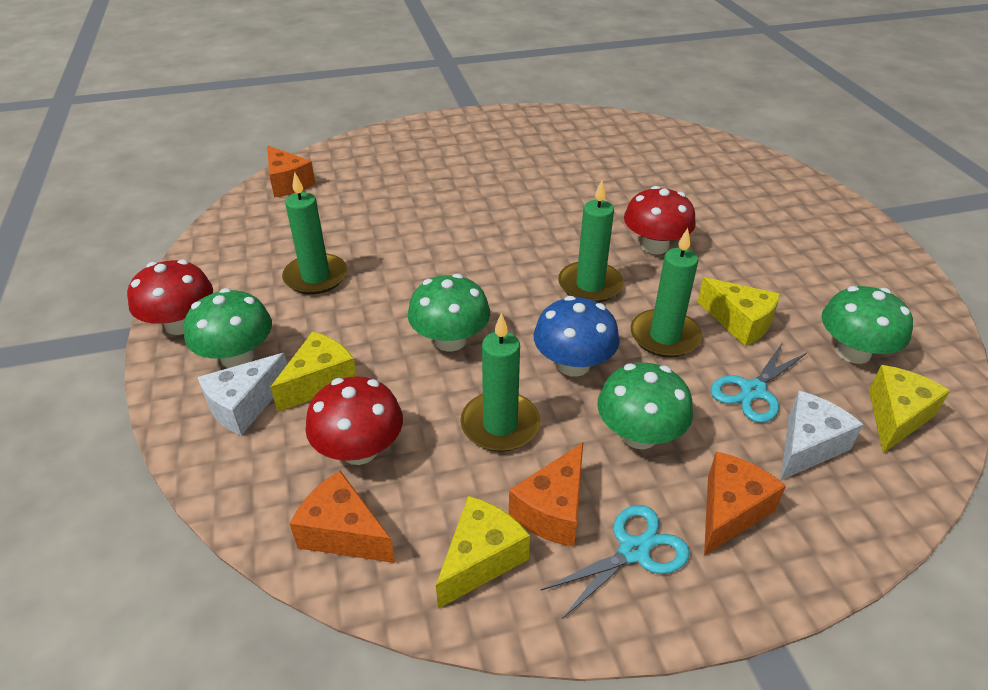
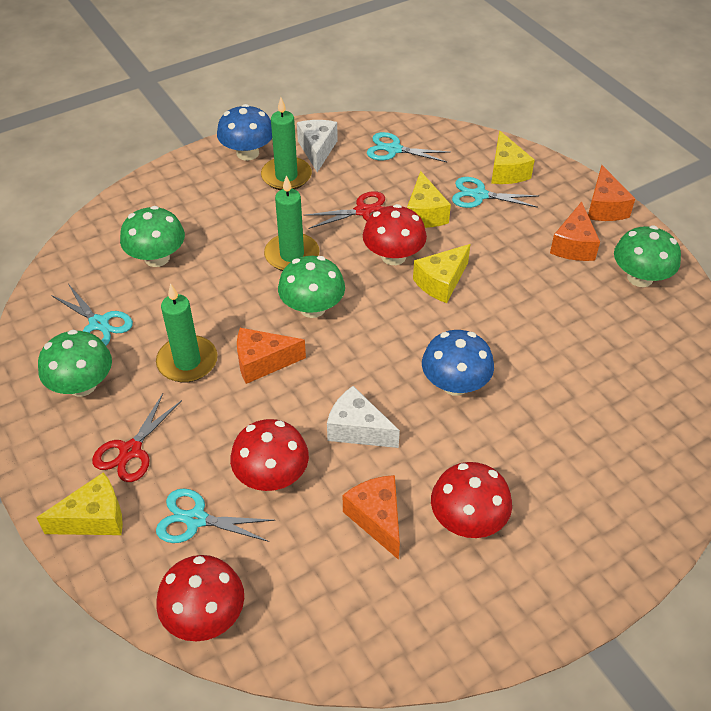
blue mushroom: [534,296,620,377] = 1 -> [217,104,272,161] [422,330,494,396] = 2
green candle: [282,172,347,295] [460,313,540,452] [558,180,624,303] [631,228,702,358] = 4 -> [156,283,218,383] [261,97,312,190] [264,175,319,271] = 3
red mushroom: [127,260,213,335] [305,376,403,465] [624,186,696,254] = 3 -> [156,555,244,641] [230,419,309,491] [363,204,427,265] [431,462,512,538] = 4
red scissors: none = 0 -> [92,393,182,482] [303,191,385,229] = 2
turquoise scissors: [540,505,690,619] [711,342,808,423] = 2 -> [51,284,133,346] [156,488,275,543] [367,132,451,162] [452,177,539,208] = 4

